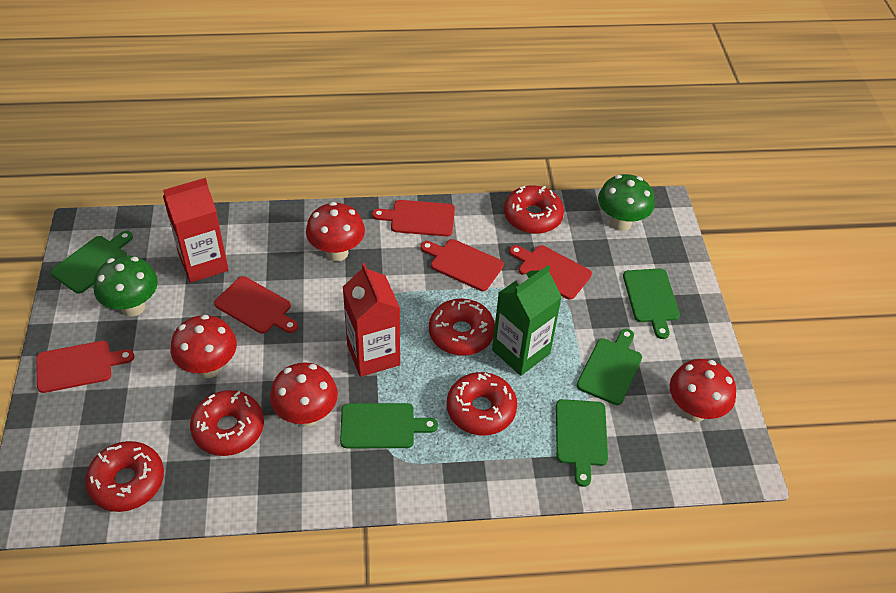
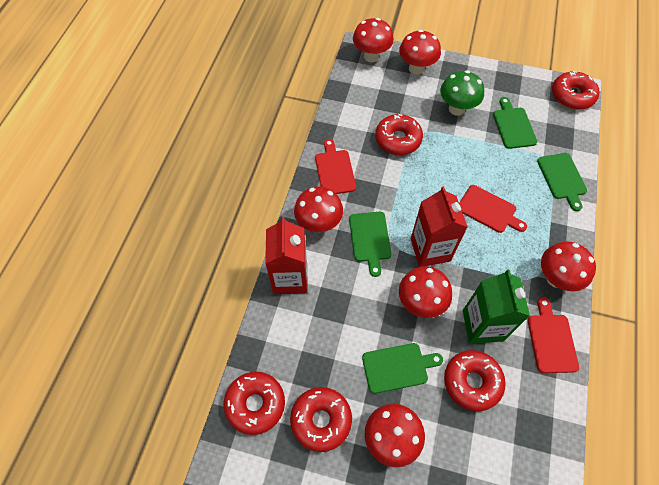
green cutting board: [51,231,133,294] [340,403,438,448] [556,399,608,487] [577,329,642,405] [623,269,680,339] = 5 -> [349,212,391,277] [362,343,443,394] [493,97,537,149] [537,153,587,211] = 4
green mushroom: [93,255,158,316] [598,174,655,231] = 2 -> [440,70,484,116] = 1
red cutting board: [36,341,134,393] [214,276,298,334] [372,200,455,236] [420,239,504,291] [509,245,592,300] = 5 -> [315,139,356,194] [459,185,527,233] [528,297,579,373] = 3
red mushroom: [170,315,237,378] [270,362,338,427] [306,202,365,261] [670,359,736,422] = 4 -> [294,186,343,232] [353,18,394,62] [365,404,425,467] [399,30,441,75] [399,266,452,318] [541,241,596,291] = 6

